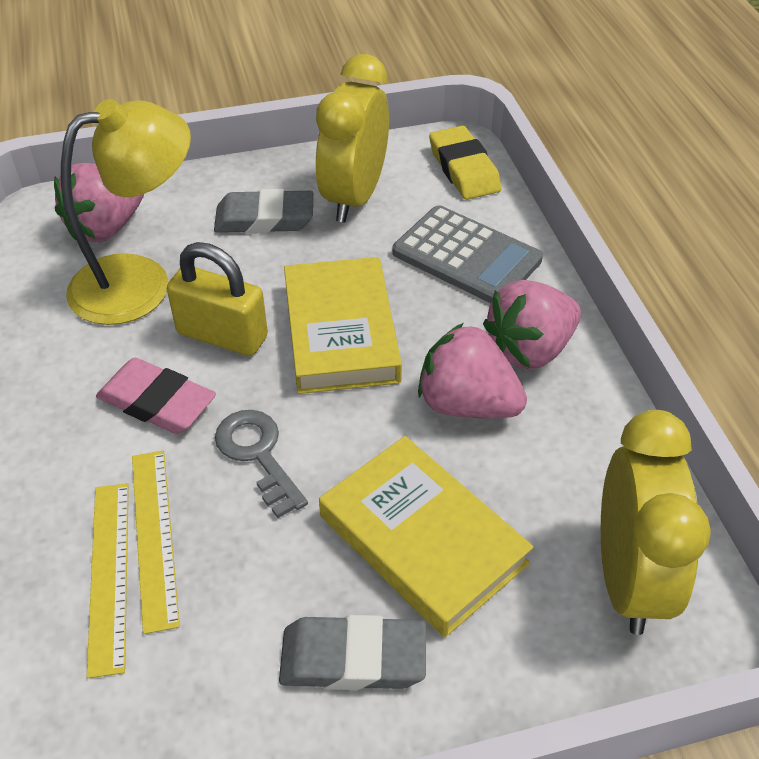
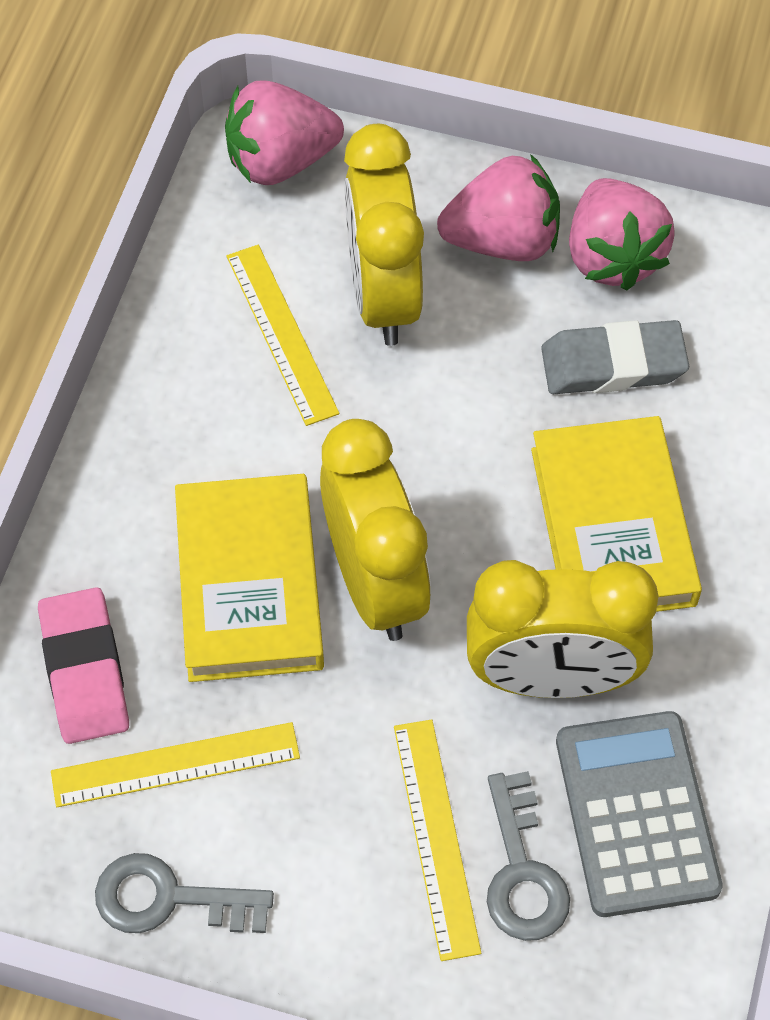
grey eraser: [214,189,313,234] [279,615,426,690] = 2 -> [541,320,689,394] = 1
grey key: [215,410,308,518] = 1 -> [95,853,274,933] [487,771,570,941] = 2
yellow clock: [316,54,389,223] [601,410,711,635] = 2 -> [320,419,431,641] [344,124,424,346] [467,560,658,698] = 3
yellow eraser: [429,126,502,200] = 1 -> none = 0
yellow lamp: [61,99,191,325] = 1 -> none = 0
yellow padlock: [167,242,268,356] = 1 -> none = 0
yellow ruler: [87,483,129,678] [132,451,180,634] = 2 -> [51,722,300,807] [227,245,339,426] [394,719,481,961] = 3

